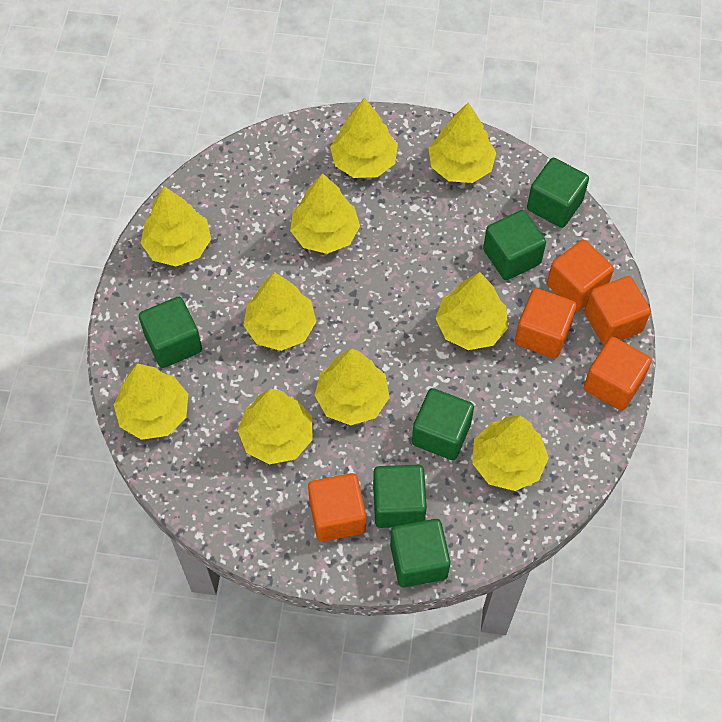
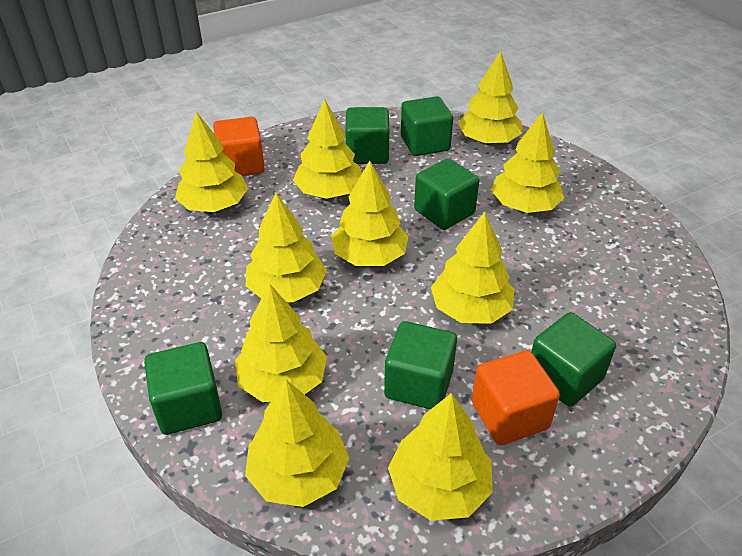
orange cube: [308,473,366,542] [515,288,577,358] [547,240,614,312] [584,276,651,345] [584,337,652,411] = 5 -> [213,117,265,176] [472,350,560,445] = 2

